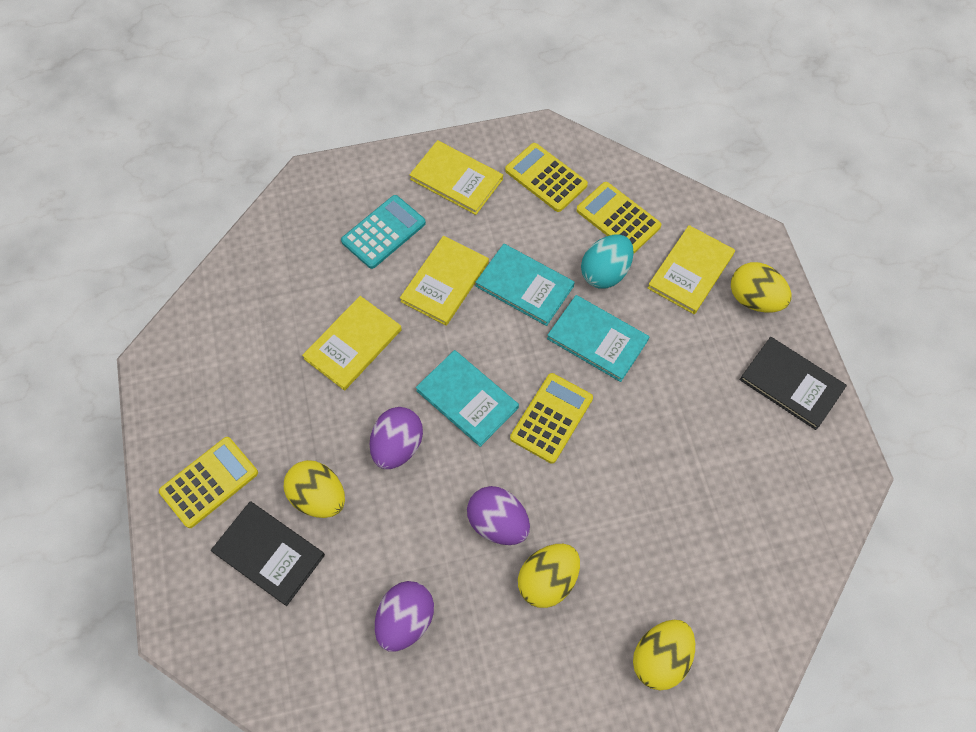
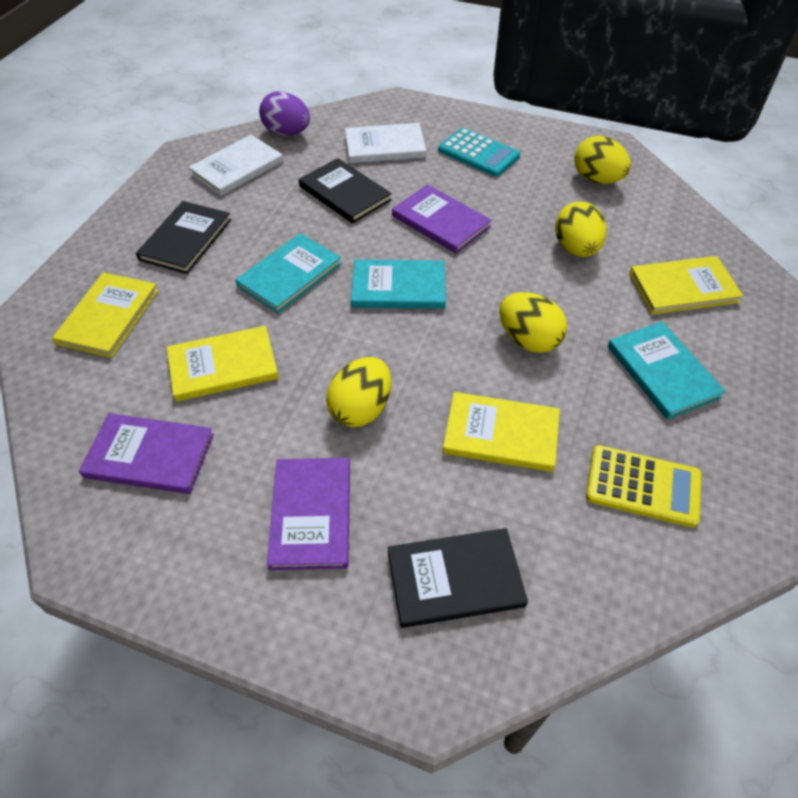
black book: [211,502,325,606] [740,337,847,430] = 2 -> [136,201,231,274] [299,158,392,224] [388,528,528,628] = 3
purple book: none = 0 -> [79,413,214,494] [267,458,350,571] [392,184,492,254] = 3
purple egg: [370,407,423,469] [375,581,434,652] [467,486,530,545] = 3 -> [259,91,310,136] = 1
turquoise egg: [581,235,634,288] = 1 -> none = 0
white book: none = 0 -> [189,135,283,196] [345,123,427,163] = 2
yellow calculator: [159,437,258,528] [505,143,588,212] [510,373,593,464] [576,182,661,254] = 4 -> [586,445,702,528] = 1

